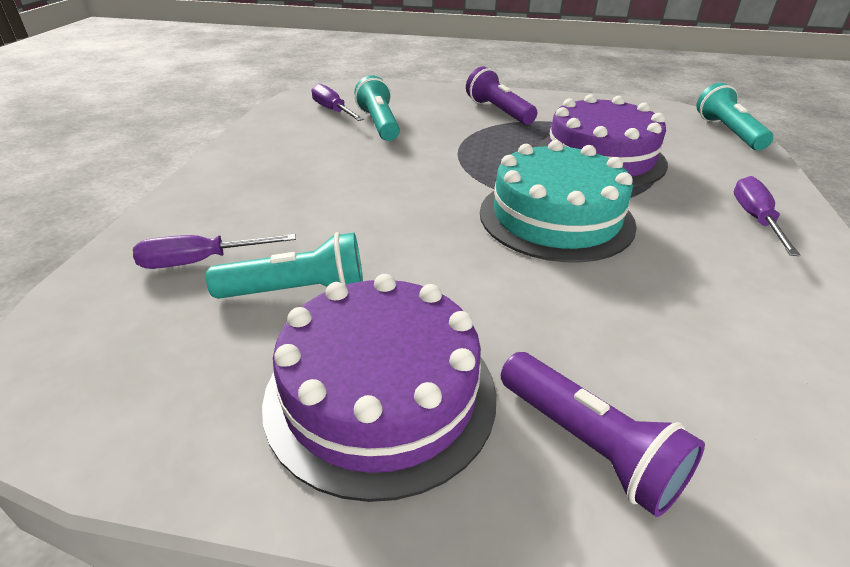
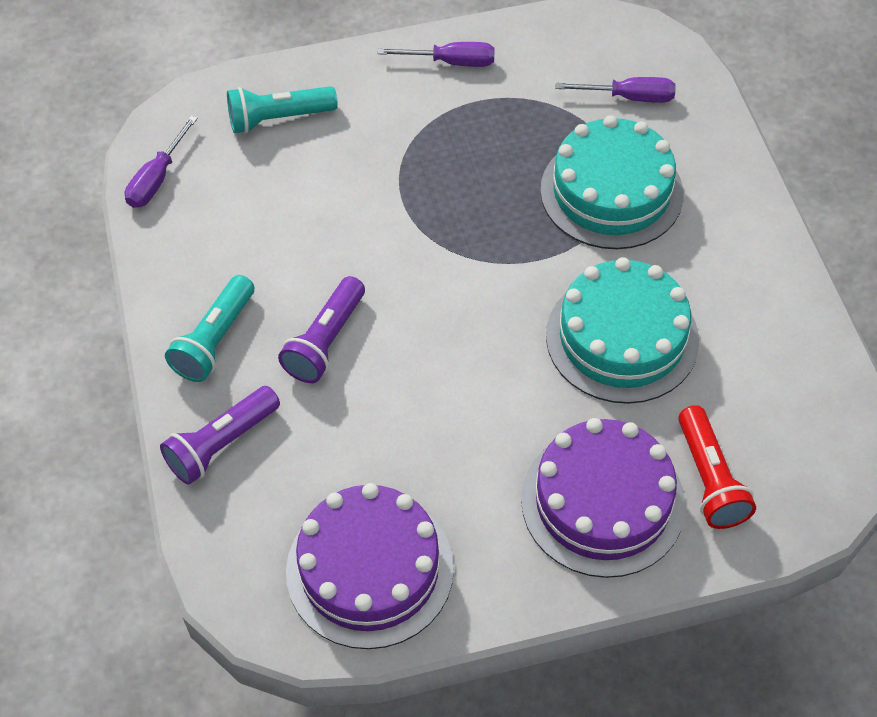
red flashlight: none = 0 -> [678,405,756,529] = 1
turquoise cake: [480,140,637,262] = 1 -> [540,115,683,249] [546,257,699,404] = 2
turquoise flashlight: [206,232,363,299] [355,75,400,141] [696,83,773,150] = 3 -> [165,275,254,382] [227,86,338,133] = 2

